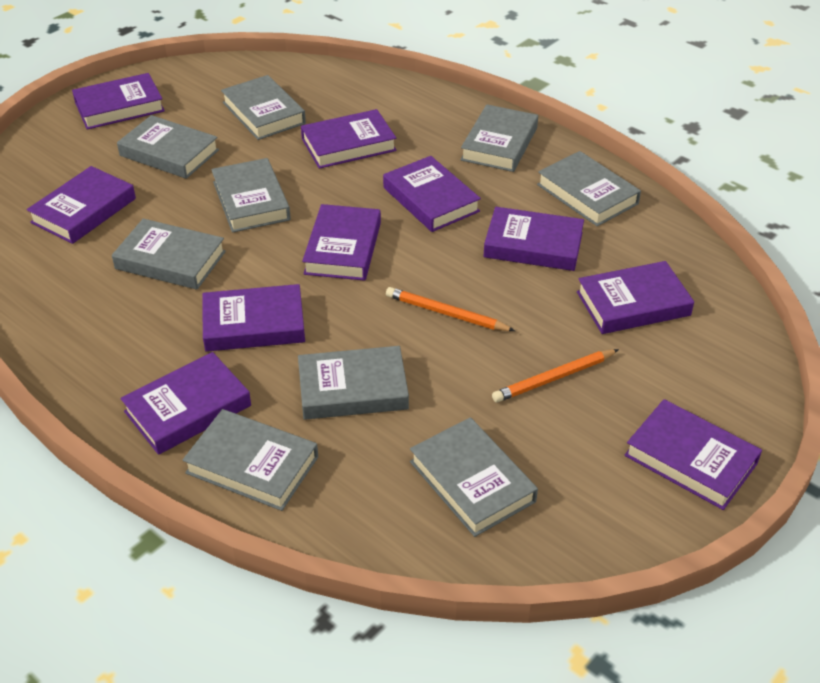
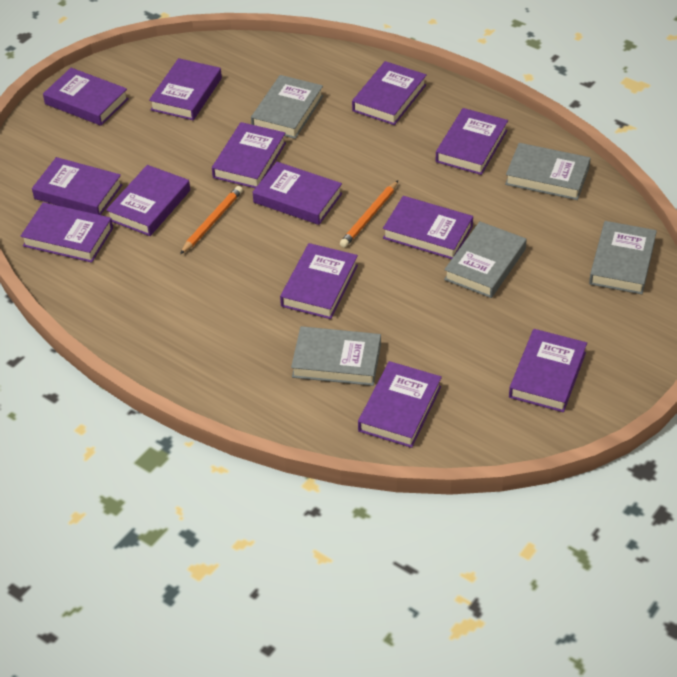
grey book: [112,219,226,290] [117,115,219,179] [183,409,318,511] [211,158,291,233] [221,75,306,140] [298,346,409,420] [410,417,538,537] [460,104,538,172] [537,151,641,226] = 9 -> [251,75,323,139] [291,326,381,386] [444,221,527,298] [505,143,591,200] [589,221,657,294] = 5
purple book: [27,166,136,244] [72,73,165,130] [121,352,251,455] [202,284,305,352] [301,109,397,169] [302,204,381,281] [383,156,481,232] [483,207,584,271] [577,261,694,334] [624,399,762,510] = 10 -> [20,202,113,263] [32,157,123,215] [43,68,129,126] [106,165,190,236] [149,58,222,120] [212,122,286,188] [253,162,342,225] [280,243,358,319] [352,61,426,125] [358,361,442,448] [383,196,473,259] [436,108,508,175] [509,329,587,412] = 13

